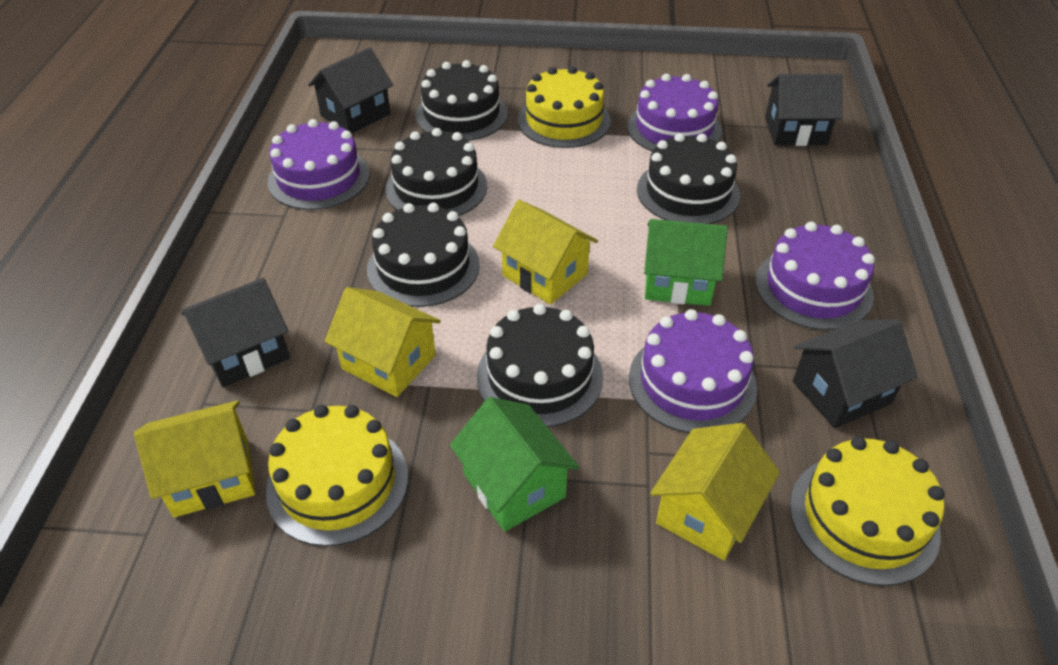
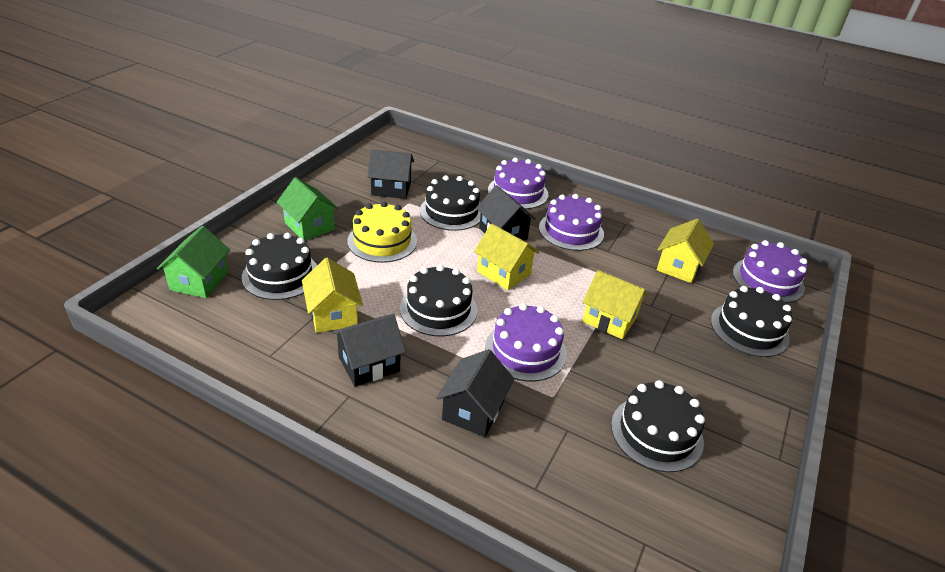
yellow cake: [266,405,408,546] [518,66,611,148] [790,436,945,586] = 3 -> [347,202,417,263] = 1

